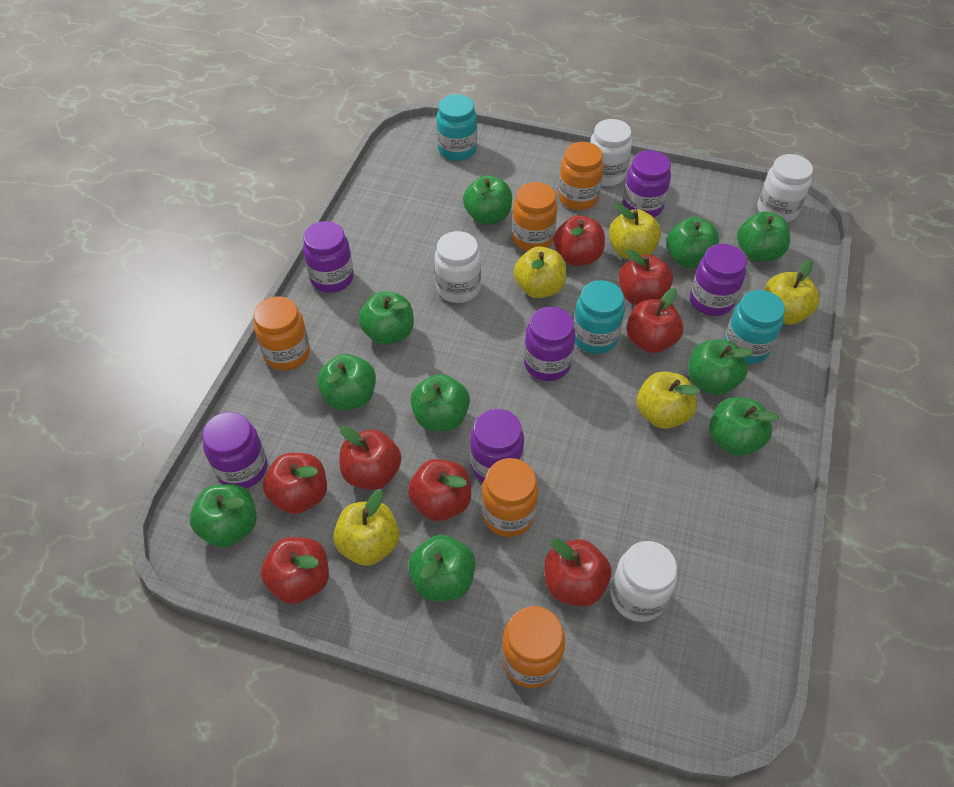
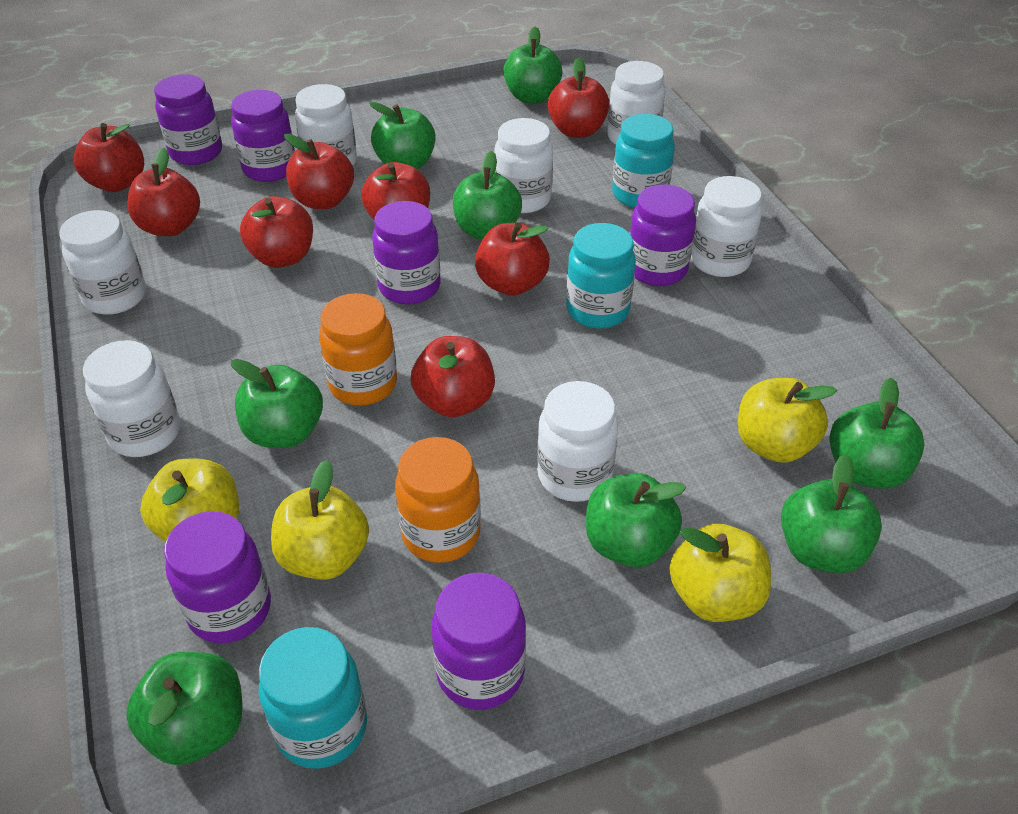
green apple: [190,484,257,547] [317,354,376,410] [358,292,414,345] [408,535,476,601] [410,374,470,431] [463,175,512,225] [666,217,719,268] [688,340,754,395] [709,397,779,456] [737,211,790,262] = 10 -> [126,652,243,765] [231,359,323,448] [370,102,435,170] [453,151,522,240] [503,27,562,104] [586,473,686,567] [781,454,882,573] [829,377,925,489] = 8
orange jar: [253,296,310,371] [482,458,538,537] [501,606,565,688] [512,182,557,251] [558,142,604,210] = 5 -> [319,293,397,406] [395,437,481,563] = 2
white jar: [434,231,481,303] [590,119,632,186] [611,541,677,622] [757,154,813,222] = 4 -> [59,210,146,315] [83,340,180,457] [295,84,357,166] [495,118,553,213] [537,381,618,502] [608,61,665,145] [691,176,762,277] = 7
yellow apple: [333,490,400,566] [514,246,566,298] [609,204,661,259] [637,371,701,429] [764,260,820,325] = 5 -> [140,459,239,542] [271,460,369,580] [669,524,771,622] [738,378,837,463] = 4

